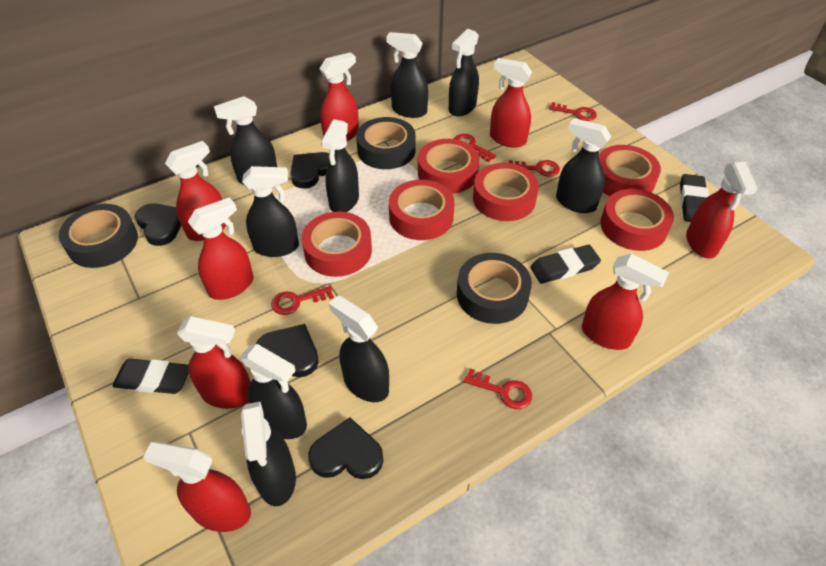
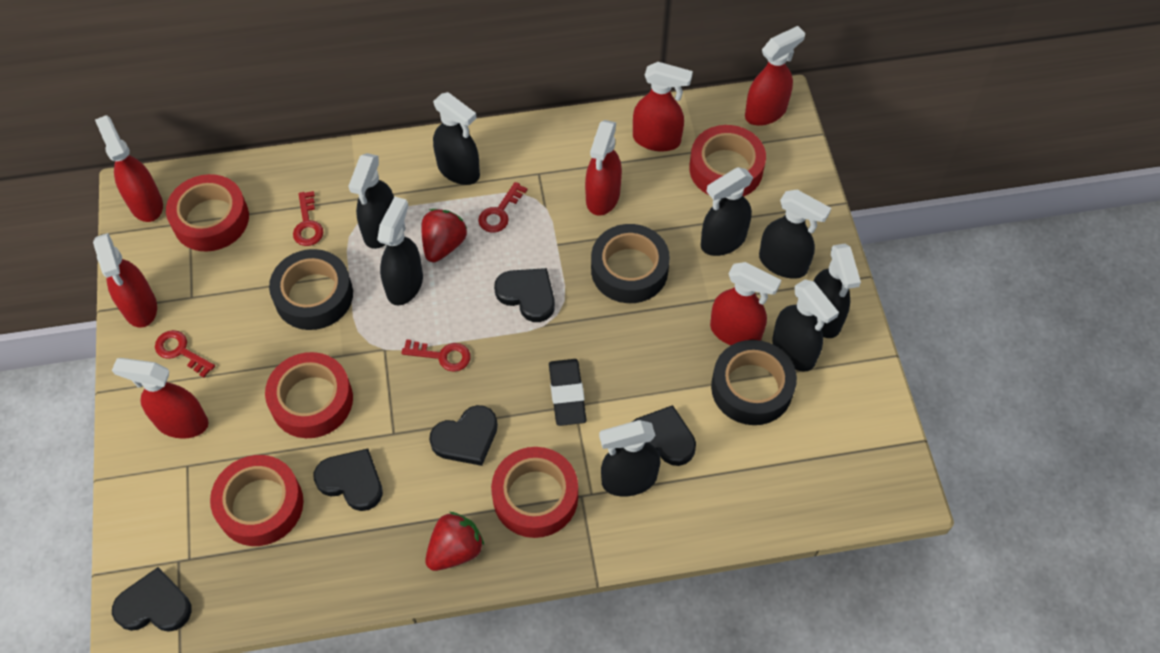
black eraser: [112,359,189,394] [530,245,601,284] [680,174,709,222] = 3 -> [549,359,587,426] = 1
black heart: [135,203,181,246] [256,324,319,377] [290,152,330,189] [308,417,383,479] = 4 -> [112,567,192,632] [314,449,383,511] [429,405,498,466] [494,268,555,322] [632,405,696,466] = 5
black spray bottle: [214,96,277,185] [240,344,307,439] [241,401,296,506] [242,166,299,257] [321,119,359,212] [329,295,389,402] [386,32,428,118] [449,29,479,116] [556,118,611,213] = 9 -> [348,153,394,249] [377,197,423,306] [433,92,480,185] [599,420,661,497] [701,167,754,256] [759,190,831,279] [772,279,839,372] [814,244,861,338] = 8
red key: [271,286,334,315] [454,134,497,162] [464,369,532,409] [509,160,560,177] [549,102,597,121] = 5 -> [155,330,215,378] [293,191,324,246] [402,339,471,372] [478,182,528,233] = 4
red spray bottle: [143,441,251,532] [165,141,226,241] [177,316,250,409] [188,197,253,300] [319,52,359,141] [490,58,532,148] [582,254,669,350] [686,162,758,258] = 8 -> [93,233,157,328] [95,115,163,222] [112,358,209,438] [585,120,622,216] [633,62,693,152] [710,262,781,345] [745,26,805,126] = 7
red strawberry: none = 0 -> [421,209,467,262] [425,512,484,571] = 2
red tape: [301,212,372,277] [389,180,454,240] [418,139,480,194] [473,163,539,221] [599,145,661,196] [600,189,674,251] = 6 -> [166,174,249,251] [210,455,304,546] [265,352,353,438] [491,447,578,538] [689,125,766,197] = 5

